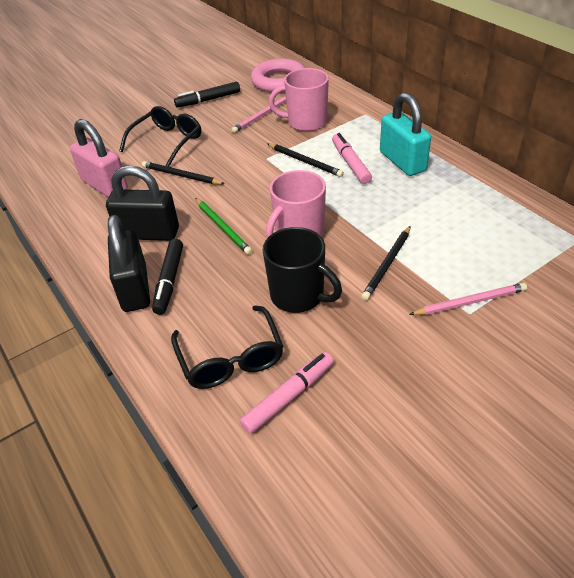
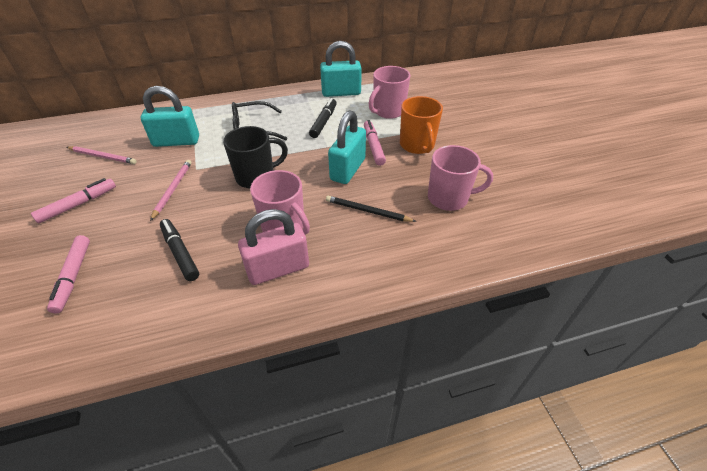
black glasses: [119,106,201,167] [171,305,284,389] = 2 -> [232,101,287,140] = 1
black padlock: [106,165,179,241] [108,215,150,312] = 2 -> none = 0
black pencil: [142,161,225,184] [267,143,344,177] [361,226,411,300] = 3 -> [326,196,416,222] = 1
green pencil: [195,198,252,255] = 1 -> none = 0
orange mug: none = 0 -> [400,96,443,154] = 1
pink marker: [240,352,334,434] [332,133,372,184] = 2 -> [31,178,116,223] [47,235,90,313] [364,120,386,166] = 3
pink mug: [266,170,326,238] [269,68,329,131] = 2 -> [250,170,310,235] [369,66,411,119] [428,145,493,211] = 3
pink ring: [251,58,305,93] = 1 -> none = 0
turquoise padlock: [380,92,431,176] = 1 -> [141,86,199,147] [320,41,362,97] [328,110,366,184] = 3

